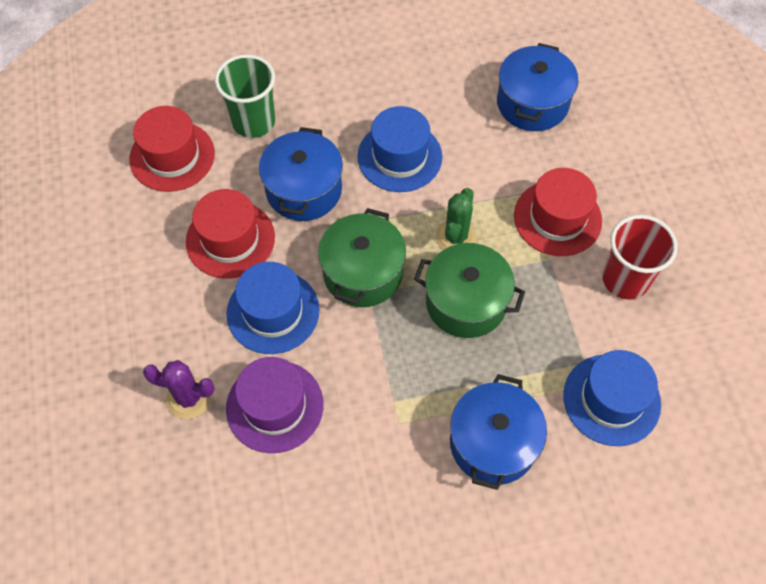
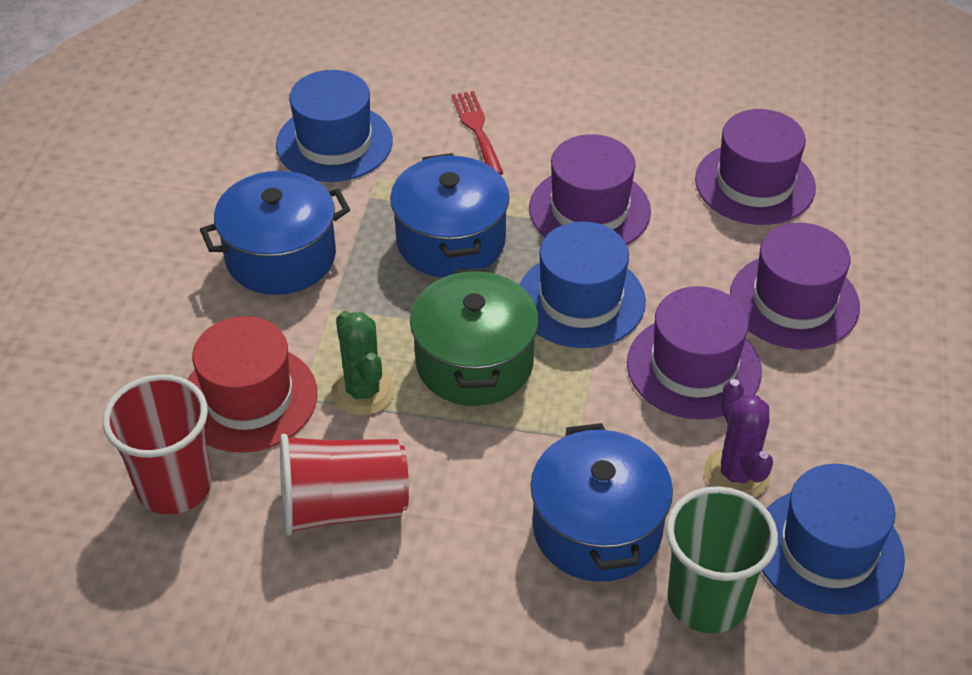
green pot: [318,208,406,307] [414,243,525,338] = 2 -> [410,268,539,406] = 1
purple hat: [226,357,324,453] = 1 -> [529,134,651,245] [627,286,762,420] [695,109,816,225] [730,223,860,349] = 4
red cup: [602,215,678,299] = 1 -> [103,374,212,515] [280,434,409,536] = 2
red fork: none = 0 -> [452,91,503,175] = 1
red hat: [129,106,215,192] [186,189,275,279] [514,168,602,256] = 3 -> [187,316,317,453] = 1

